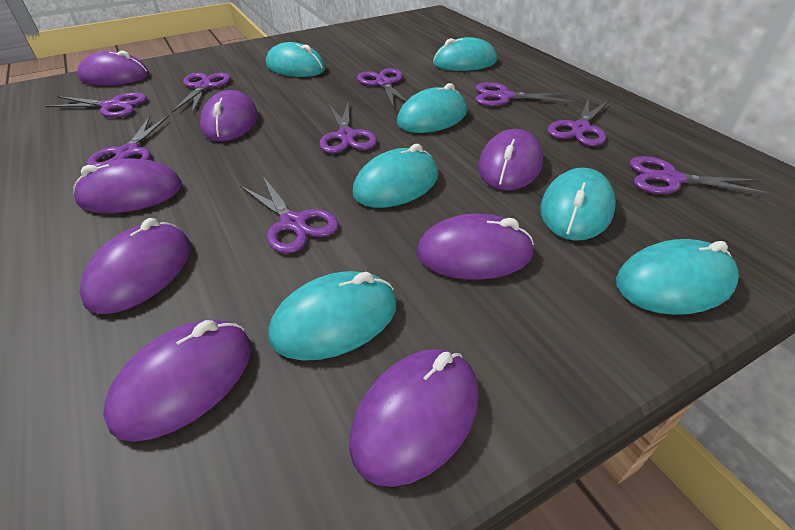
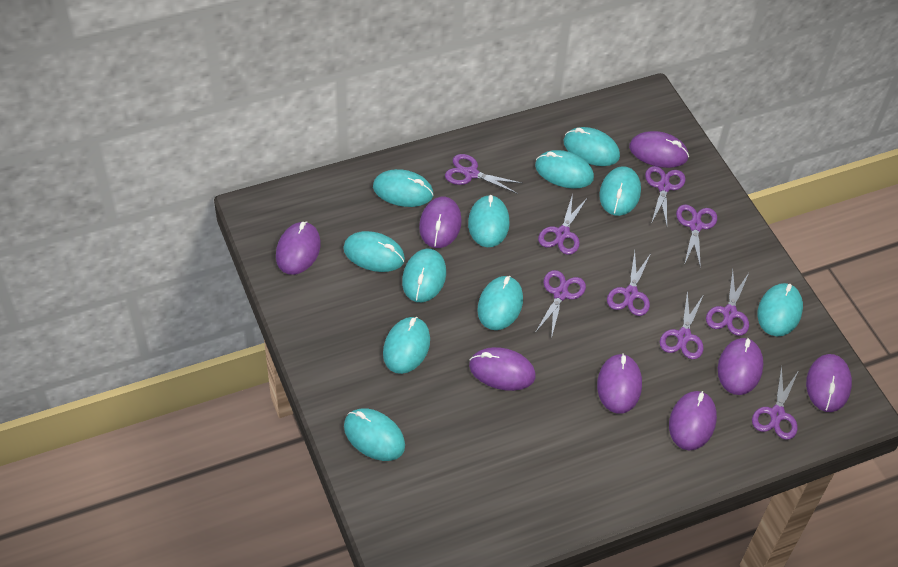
turquoise mouse: [266,42,325,77] [268,271,397,361] [353,144,438,208] [397,83,467,133] [433,37,497,71] [540,168,616,241] [616,239,739,315] = 7 -> [343,231,405,272] [344,408,405,461] [373,169,434,207] [383,317,430,374] [402,249,446,302] [468,195,510,247] [477,276,523,330] [535,150,594,189] [563,127,620,166] [599,166,641,216] [758,283,803,336] = 11

